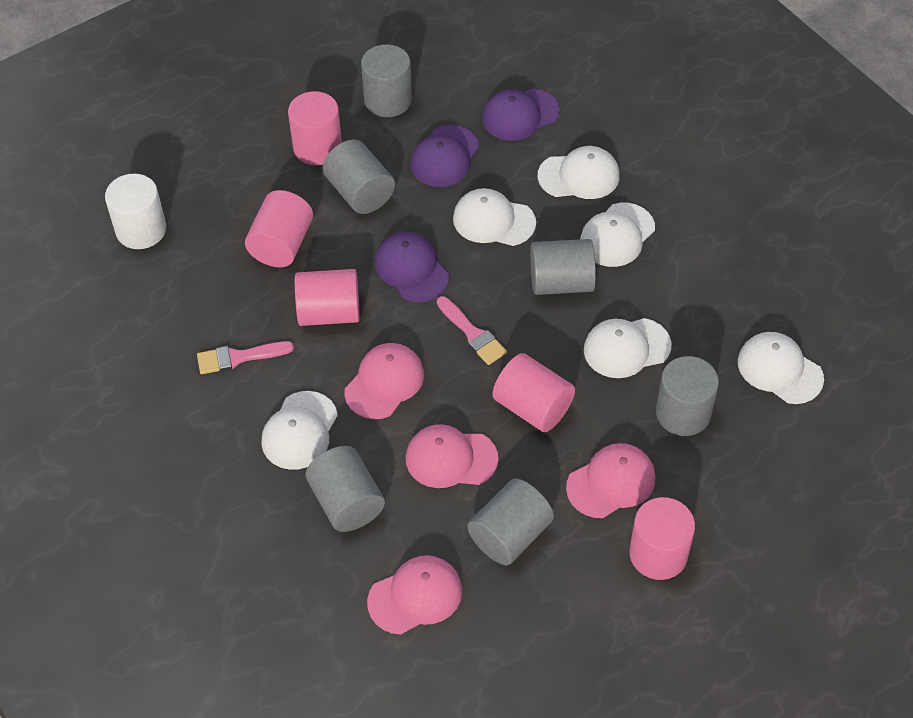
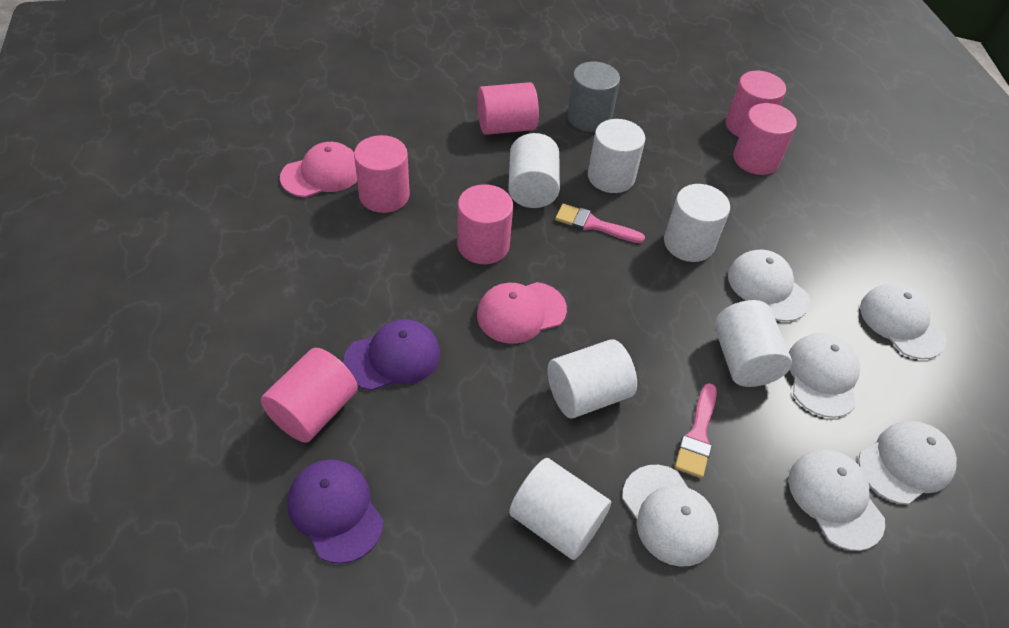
grey cylinder: [305,446,385,532] [323,139,395,214] [361,44,412,117] [467,479,554,565] [530,239,596,295] [656,356,719,436] = 6 -> [567,62,620,132] = 1
pink cap: [345,343,424,419] [367,555,463,635] [406,424,498,488] [566,443,655,518] = 4 -> [280,142,357,197] [477,282,567,344] = 2
pink cylinder: [245,190,313,267] [288,91,342,165] [295,269,360,326] [492,353,575,432] [629,497,695,580] = 5 -> [261,348,358,443] [354,135,410,213] [457,184,513,264] [477,82,539,135] [726,71,786,137] [733,103,797,175] = 6
purple cap: [375,232,449,302] [410,125,479,187] [482,88,560,141] = 3 -> [287,460,384,564] [343,319,440,391] = 2
white cylinder: [105,174,166,249] = 1 -> [508,133,560,208] [509,458,611,560] [548,339,637,419] [588,119,645,193] [664,184,730,262] [714,300,792,387] = 6

